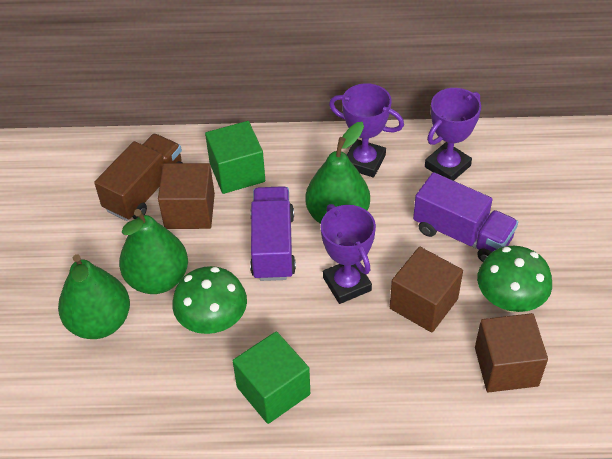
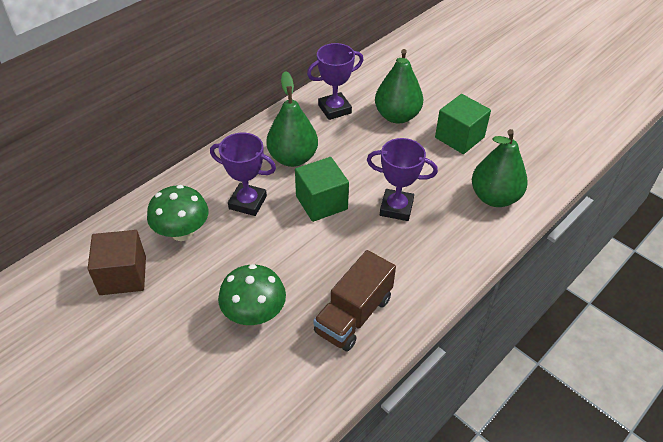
brown cube: [158,163,215,229] [390,247,463,333] [475,313,548,392] = 3 -> [88,230,146,295] = 1
purple truck: [250,186,296,281] [413,172,518,262] = 2 -> none = 0

